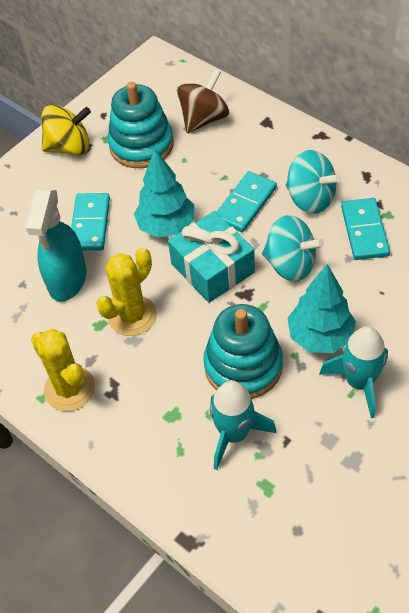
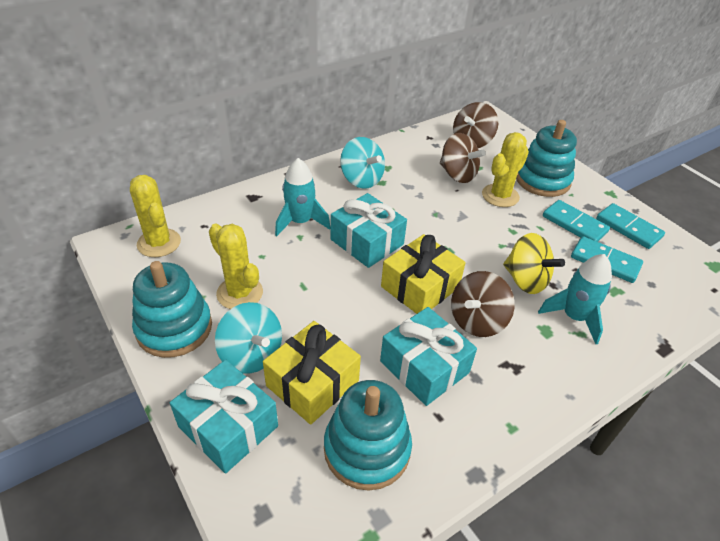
brown spinning top: [177,69,229,133] = 1 -> [440,133,486,183] [451,271,515,337] [453,102,498,148] = 3
turquoise gift: [168,211,255,303] = 1 -> [170,360,278,473] [331,193,407,268] [380,307,477,406] = 3
turquoise spray bottle: [25,189,86,301] = 1 -> none = 0
turquoise stacking toy: [107,82,174,168] [203,304,283,399] = 2 -> [132,261,212,358] [324,380,412,491] [516,120,577,197] = 3
turquoise tree: [134,149,194,238] [287,264,356,353] = 2 -> none = 0
yellow cactus: [31,329,95,411] [96,248,157,336] = 2 -> [130,175,181,257] [209,224,263,309] [482,132,529,207] = 3
yellow gift: none = 0 -> [263,321,361,425] [381,234,466,314] = 2

